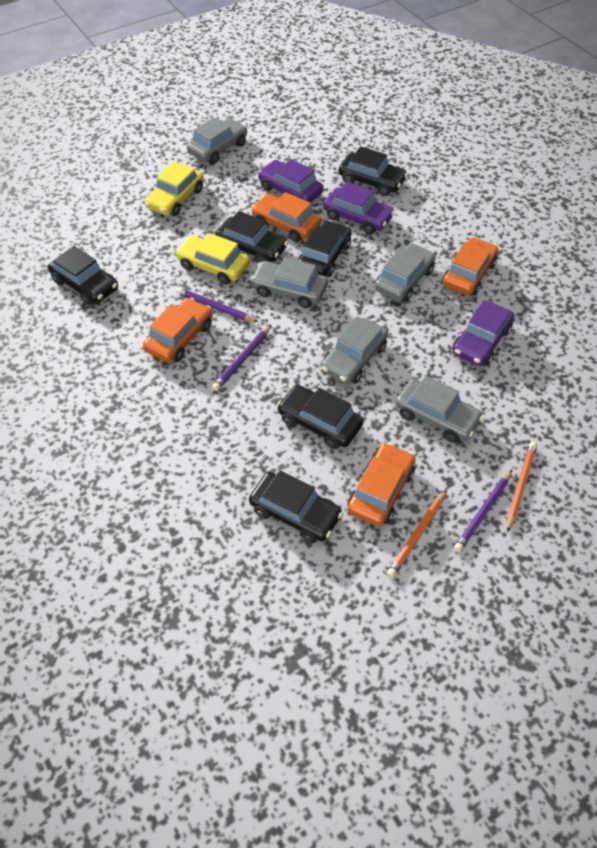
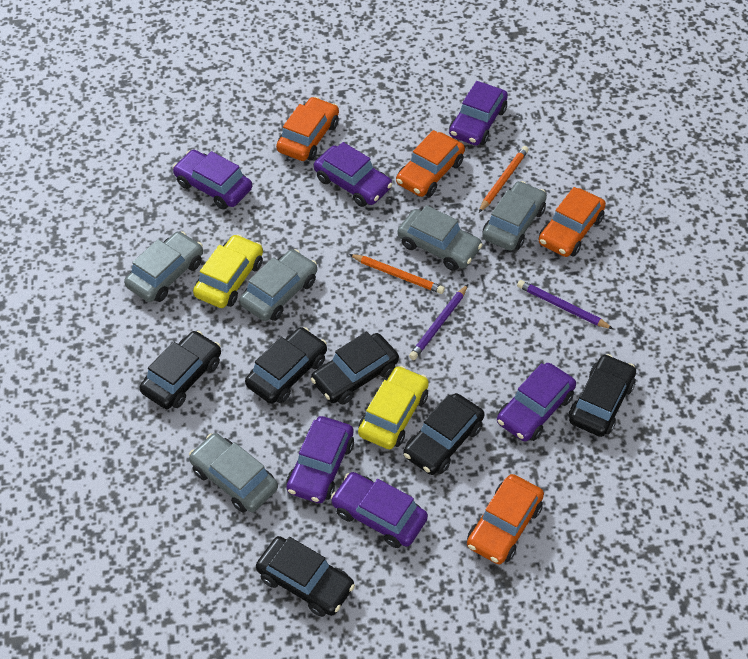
purple car: [258,159,324,203] [323,181,395,234] [452,300,514,366] = 3 -> [173,150,252,209] [286,416,354,503] [314,142,393,207] [331,472,428,548] [449,81,508,146] [497,363,576,442] = 6
purple pencil: [176,287,258,322] [212,325,271,391] [454,470,512,552] = 3 -> [409,284,468,360] [517,280,613,329] = 2

